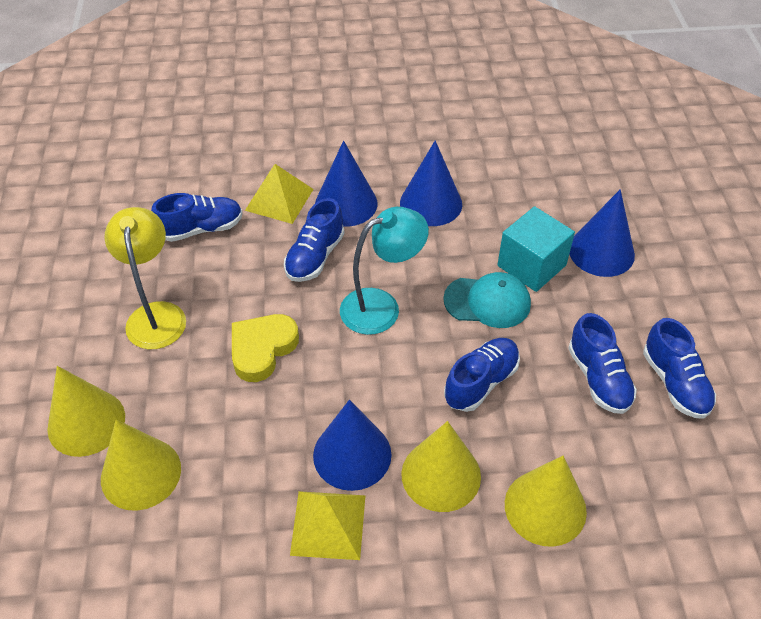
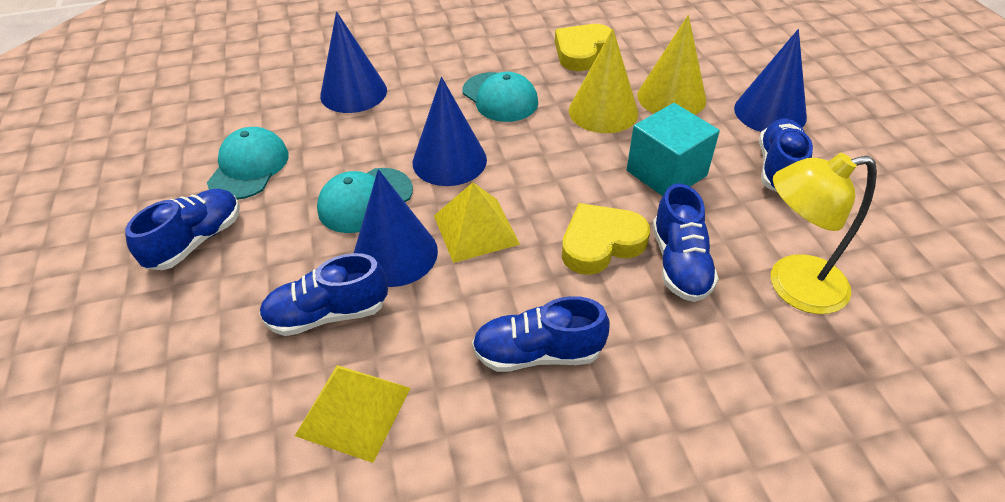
turquoise cap: [443,272,531,328] = 1 -> [207,127,289,200] [317,168,413,233] [462,72,538,122] = 3
turquoise lamp: [340,207,429,335] = 1 -> none = 0
yellow cone: [47,366,125,457] [101,419,181,511] [401,421,481,512] [505,456,587,547] = 4 -> [569,29,638,133] [637,15,706,115] = 2
yellow heart: [232,314,299,382] = 1 -> [555,24,611,71] [562,203,650,275] = 2

